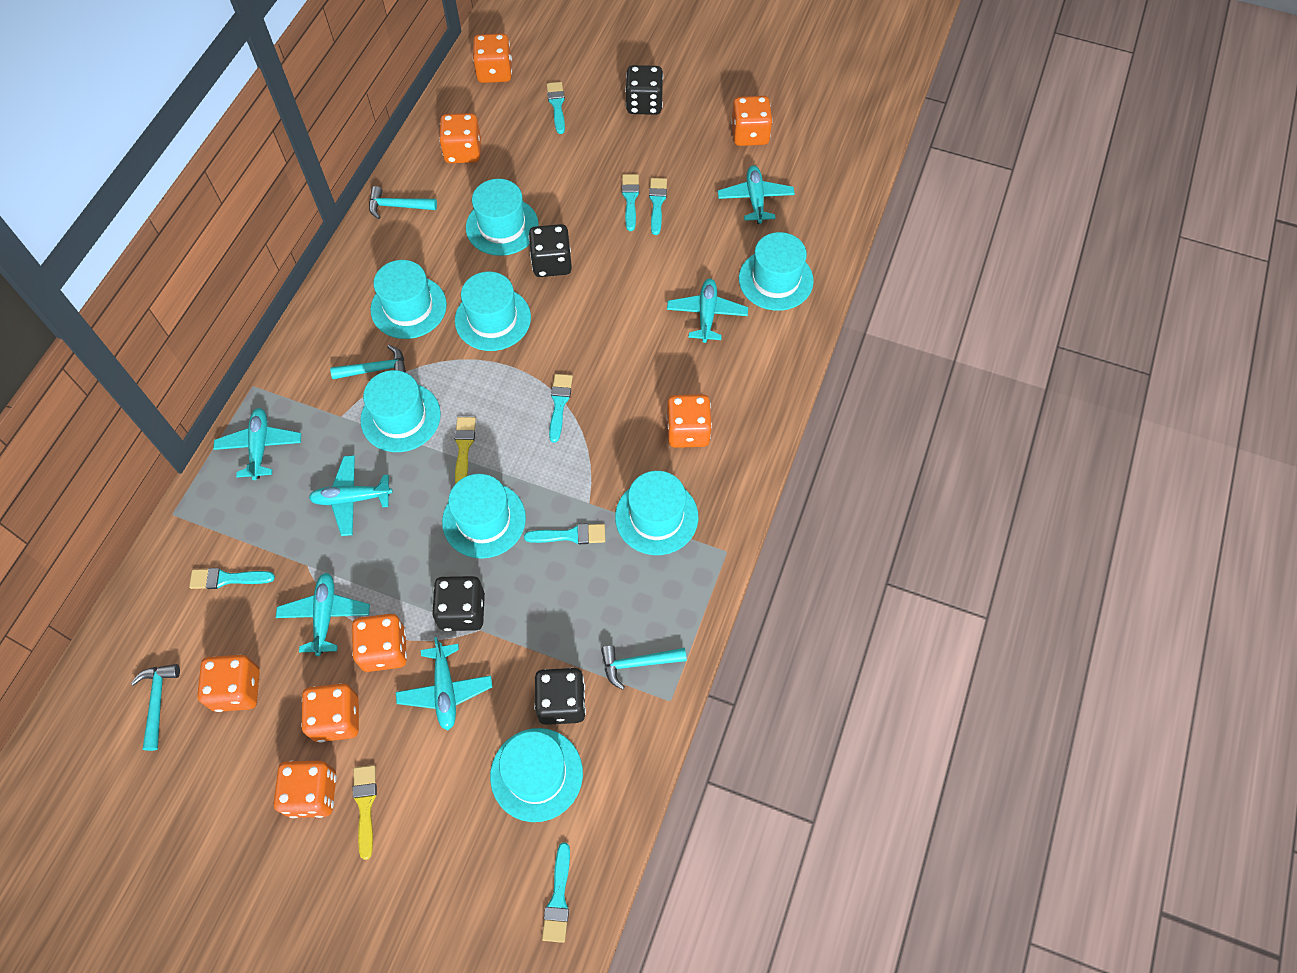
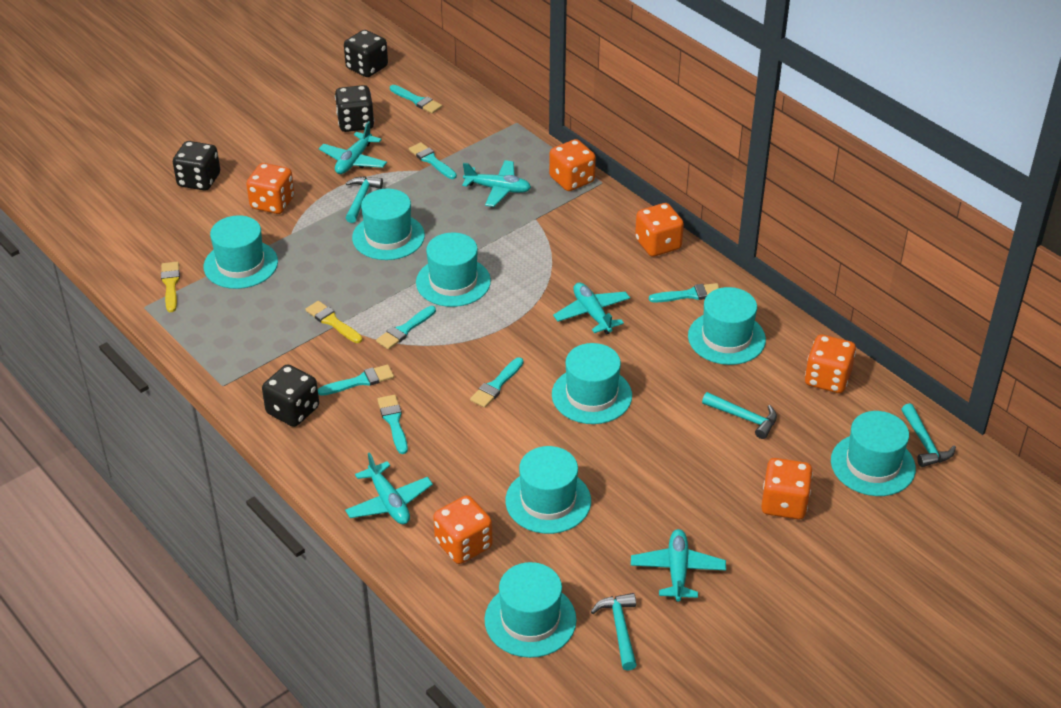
orange dice: [197,655,260,712] [274,761,337,818] [301,683,359,742] [352,614,407,672] [439,113,481,163] [473,33,512,83] [666,394,712,448] [731,96,773,146] = 8 -> [246,163,295,214] [433,495,493,564] [549,139,596,191] [635,203,684,257] [761,458,813,519] [805,334,856,393] = 6
turquoise plane: [213,408,301,480] [276,573,370,656] [309,455,393,536] [396,637,492,730] [667,279,748,343] [718,165,795,224] = 6 -> [319,121,387,174] [345,452,433,524] [462,160,531,207] [553,282,630,335] [631,529,726,602] = 5

